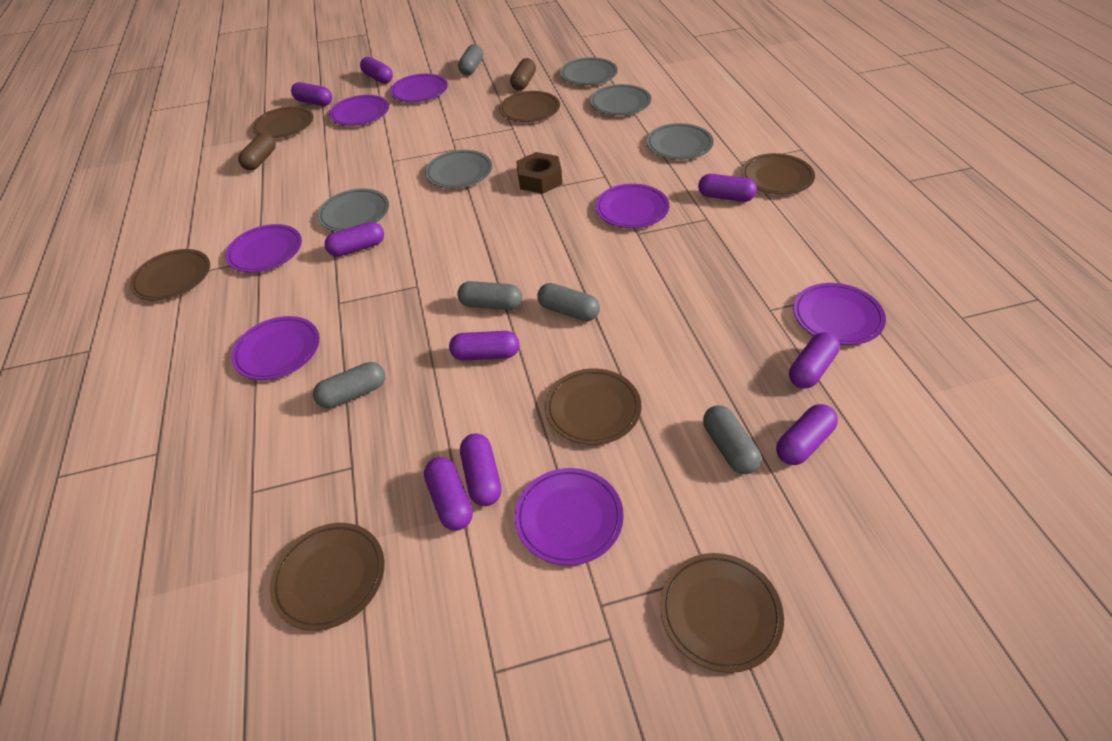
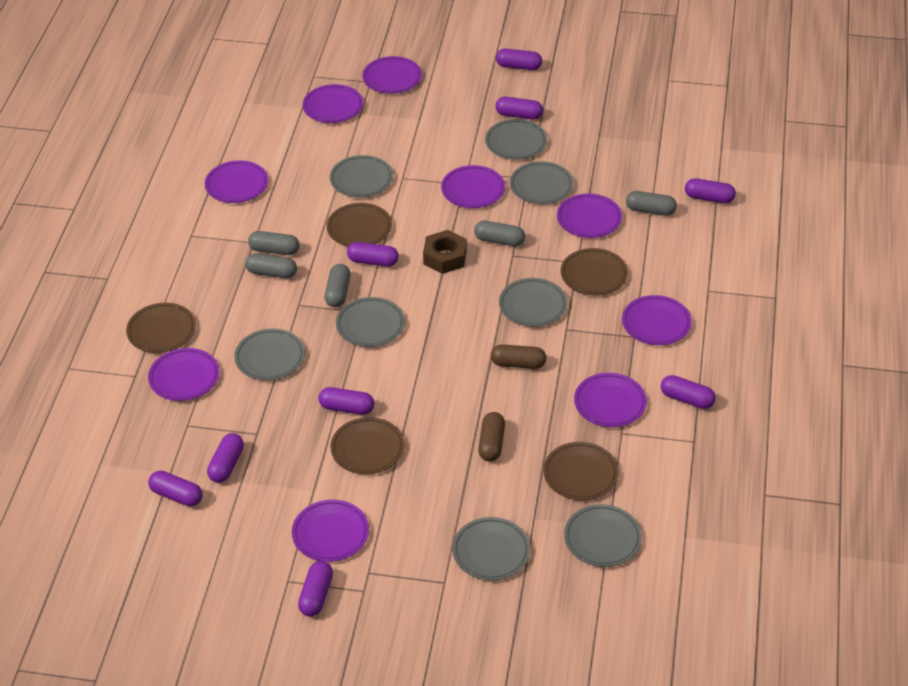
brown plate: [130,249,210,301] [252,106,313,138] [270,523,385,631] [499,91,560,122] [545,368,641,445] [660,553,784,673] [742,153,815,194] = 7 -> [126,303,196,353] [327,203,392,247] [330,417,404,474] [543,442,619,501] [561,248,628,296] = 5
grey plate: [317,189,389,232] [425,150,492,188] [560,57,618,85] [590,84,651,115] [646,123,714,160] = 5 -> [234,329,305,380] [330,155,393,198] [336,297,405,347] [452,517,530,581] [485,119,547,160] [499,278,567,327] [510,161,574,204] [564,504,642,567] = 8
purple plate: [225,224,302,273] [231,316,320,380] [329,95,389,126] [390,74,448,102] [515,468,624,566] [596,184,669,228] [794,283,886,345] = 7 -> [148,348,219,401] [205,160,268,203] [292,500,369,562] [303,84,363,123] [362,56,422,94] [441,165,505,208] [557,193,622,238] [574,373,647,427] [622,295,692,345] = 9

